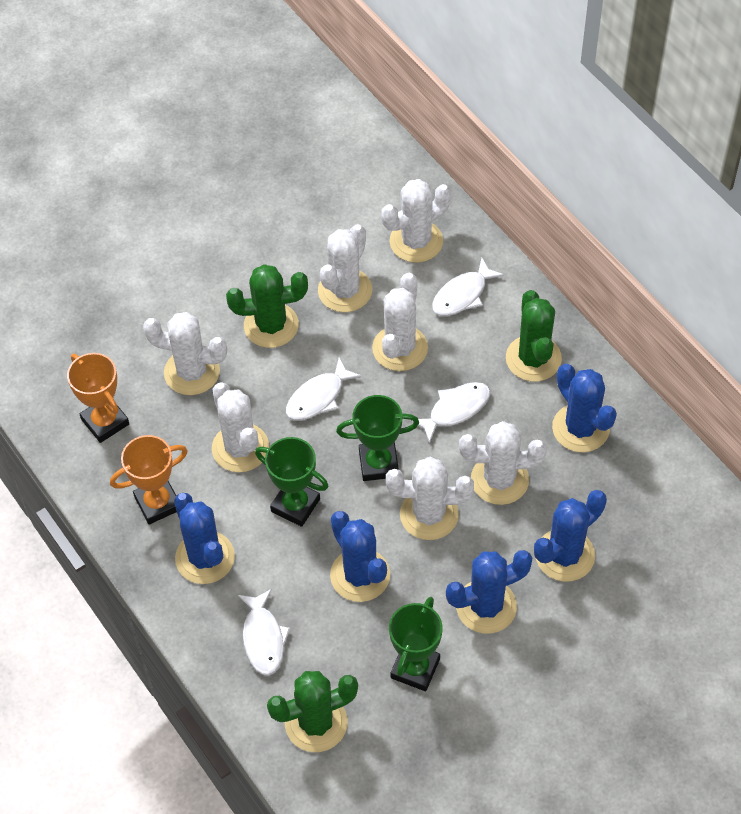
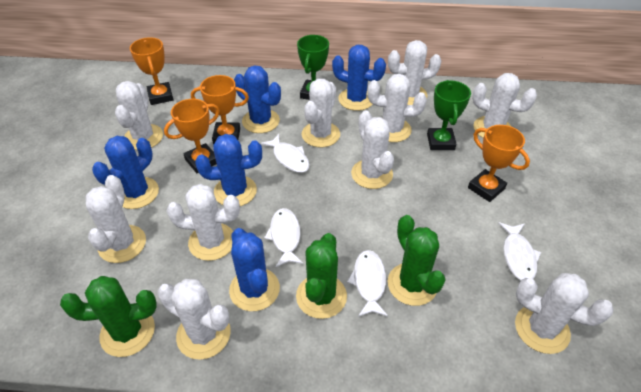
green trophy: [255,437,329,527] [336,395,419,481] [389,597,443,691] = 3 -> [297,35,329,100] [427,80,471,150] = 2
orange trophy: [67,353,129,443] [110,435,188,524] = 2 -> [130,37,173,105] [164,99,220,173] [191,75,249,144] [468,125,530,202] = 4
white cactus: [143,312,227,395] [212,382,269,472] [318,224,372,312] [372,273,428,371] [381,179,451,263] [386,457,474,540] [459,421,547,505] = 7 -> [85,175,146,263] [115,81,163,150] [157,279,231,360] [167,184,240,261] [302,79,340,147] [351,110,394,189] [367,74,427,142] [388,40,441,105] [472,73,537,138] [515,273,614,354] = 10

